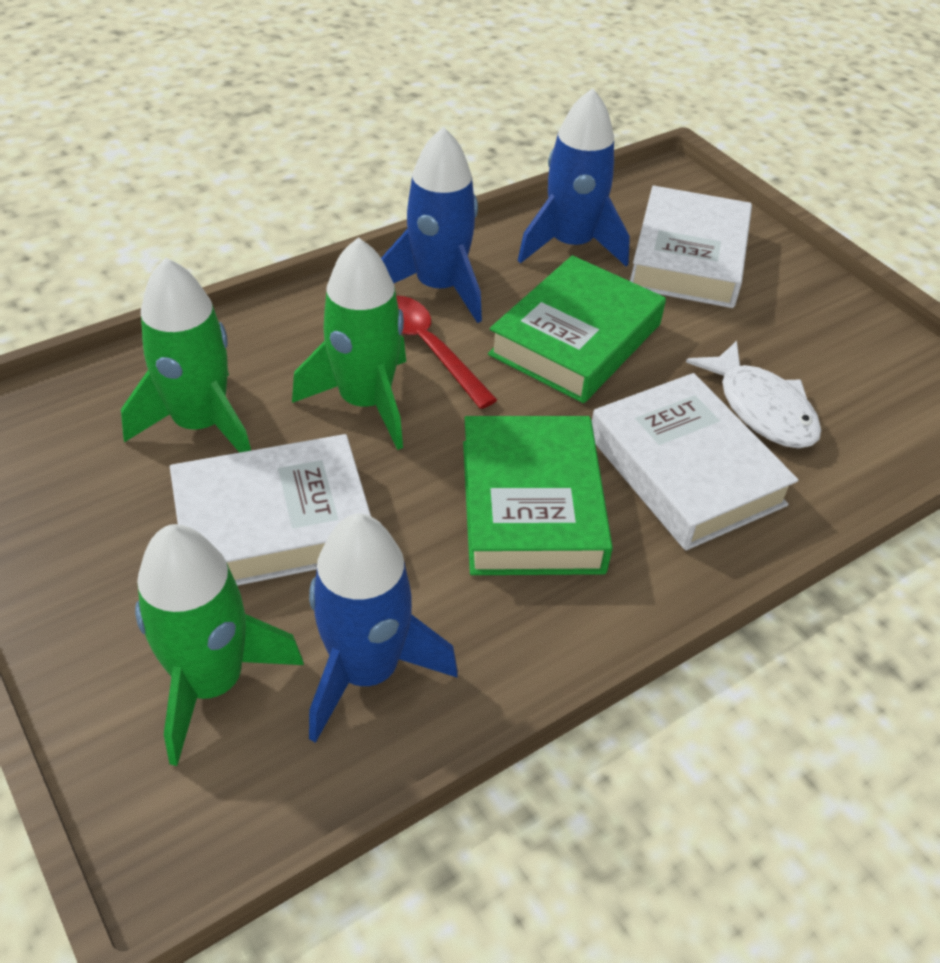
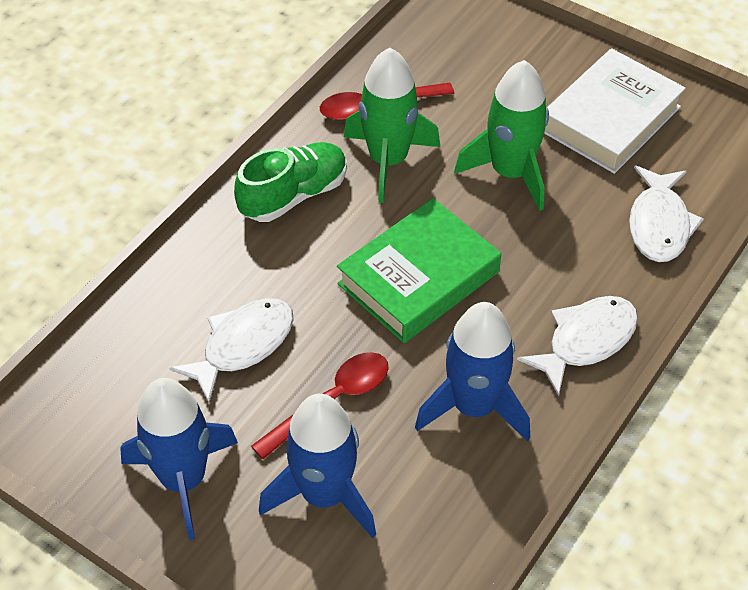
green book: [463,416,613,575] [488,255,666,403] = 2 -> [337,198,501,343] = 1
green rocket: [121,258,251,453] [135,524,304,766] [292,237,406,450] = 3 -> [344,48,440,203] [454,60,549,211] = 2
green shoe: none = 0 -> [234,142,347,222] = 1
red spoon: [396,296,497,409] = 1 -> [251,352,389,459] [320,83,454,120] = 2
white book: [170,434,371,586] [592,373,798,550] [630,186,752,308] = 3 -> [544,48,686,174] = 1
white fish: [686,341,822,448] = 1 -> [169,298,294,403] [517,296,638,396] [629,165,704,262] = 3

